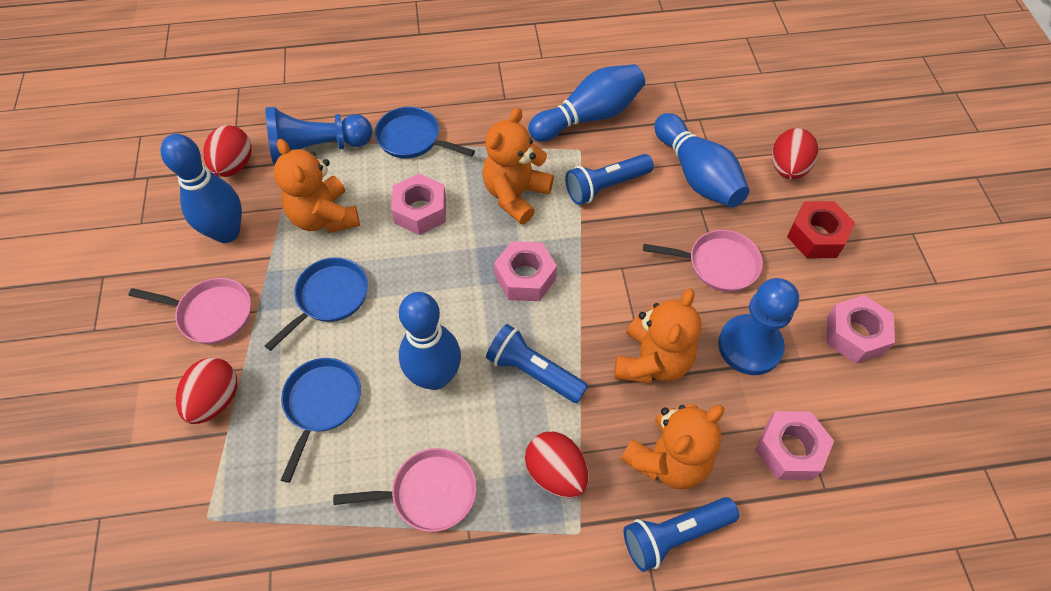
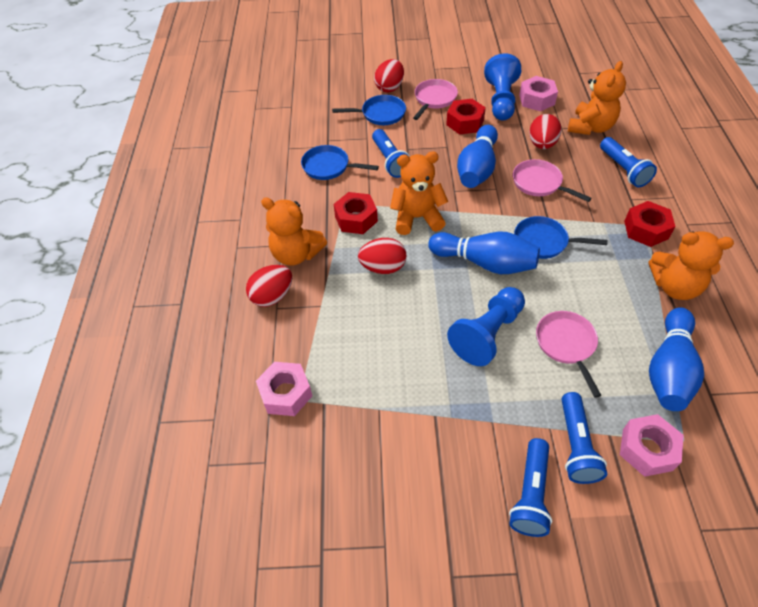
blue bowling pin: [160,134,242,243] [399,292,461,390] [528,64,645,141] [654,113,750,207] = 4 -> [428,232,540,274] [457,125,498,188] [649,307,704,411] = 3
blue flashlight: [486,324,588,403] [565,154,654,205] [623,497,739,572] = 3 -> [372,129,410,178] [509,438,552,537] [562,392,607,484] [600,137,657,187] = 4
pink nut: [391,174,446,235] [494,241,557,301] [755,411,834,480] [827,295,895,364] = 4 -> [256,362,312,416] [519,76,558,112] [620,414,684,477] = 3
red nut: [787,201,855,258] = 1 -> [334,192,378,234] [446,99,486,134] [624,201,676,247] = 3

